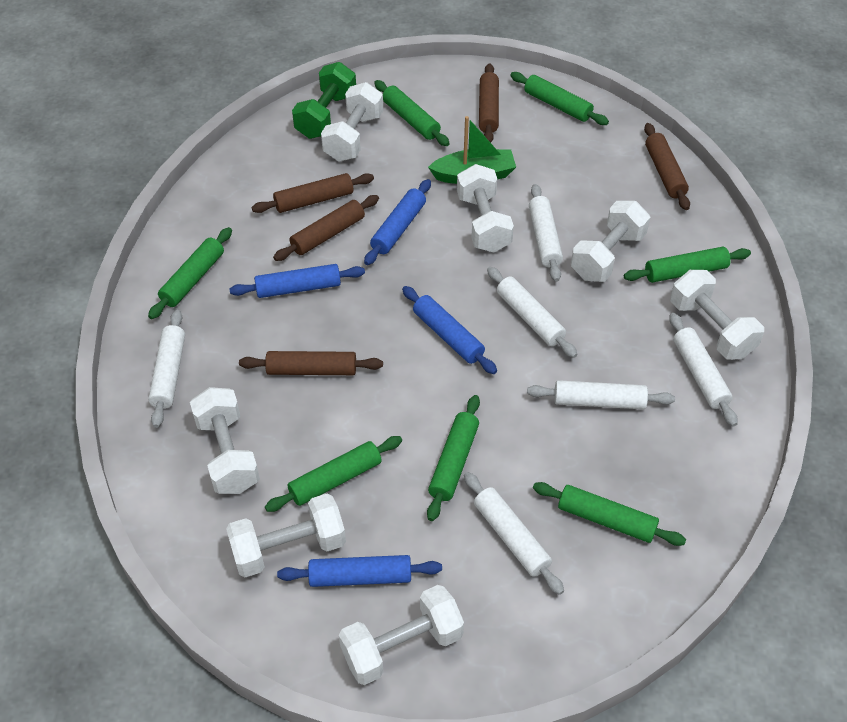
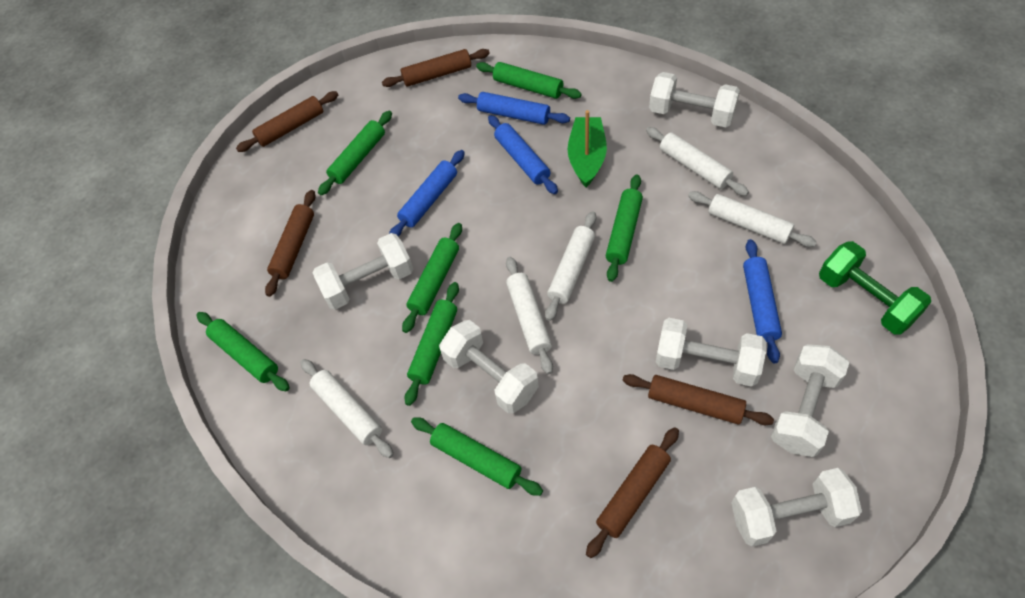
white dumbbell: [190,387,260,494] [226,494,346,577] [321,82,383,161] [339,585,464,685] [457,164,514,252] [571,201,650,282] [670,270,764,360] = 7 -> [313,233,413,310] [439,320,539,414] [649,72,740,127] [656,318,766,387] [731,468,862,547] [771,344,850,457] = 6
white rolling pin: [148,309,185,428] [464,472,564,595] [487,267,577,358] [527,380,675,409] [529,184,563,282] [669,313,738,427] = 6 -> [300,359,394,458] [506,257,553,374] [545,211,596,321] [646,127,749,196] [688,191,817,247] = 5

